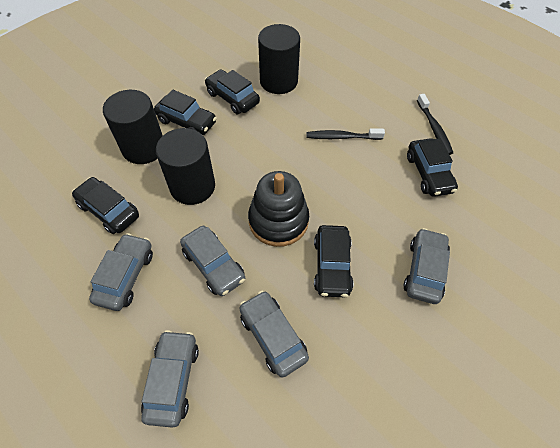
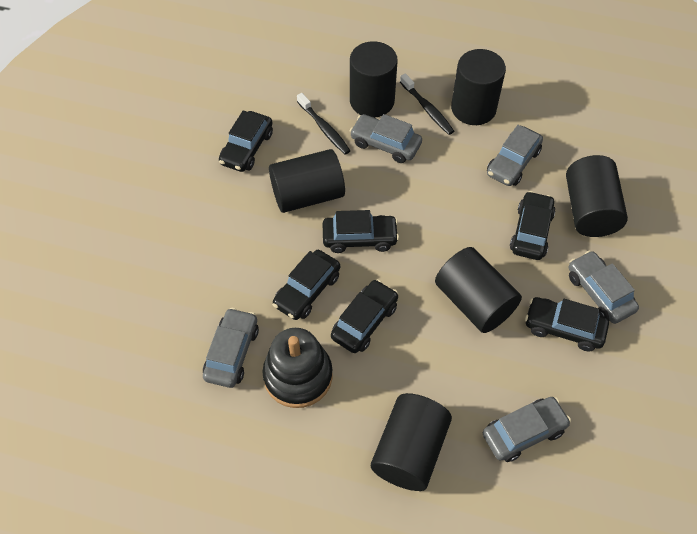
black car: [72,177,139,234] [154,90,217,135] [205,70,260,114] [314,225,354,297] [407,138,458,197] = 5 -> [219,110,273,172] [272,250,340,320] [322,210,399,253] [331,279,398,353] [510,191,555,260] [525,297,609,351] = 6
black cylinder: [103,90,163,164] [156,128,215,205] [258,24,300,94] = 3 -> [269,149,345,213] [350,41,398,117] [371,393,452,491] [435,247,522,333] [451,49,506,125] [566,155,628,237] = 6

